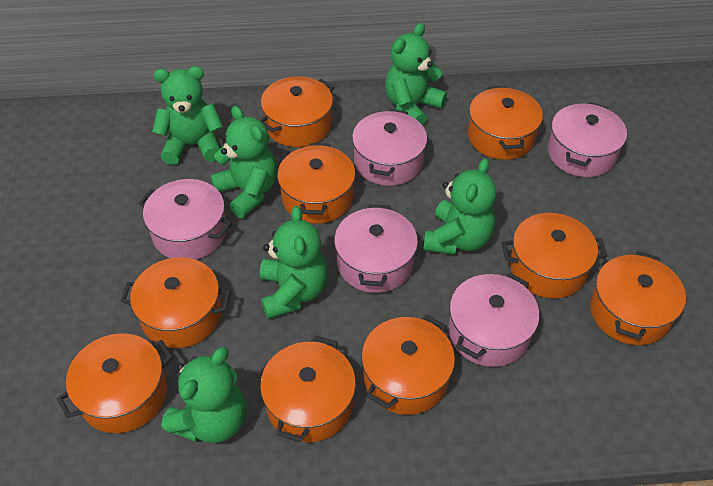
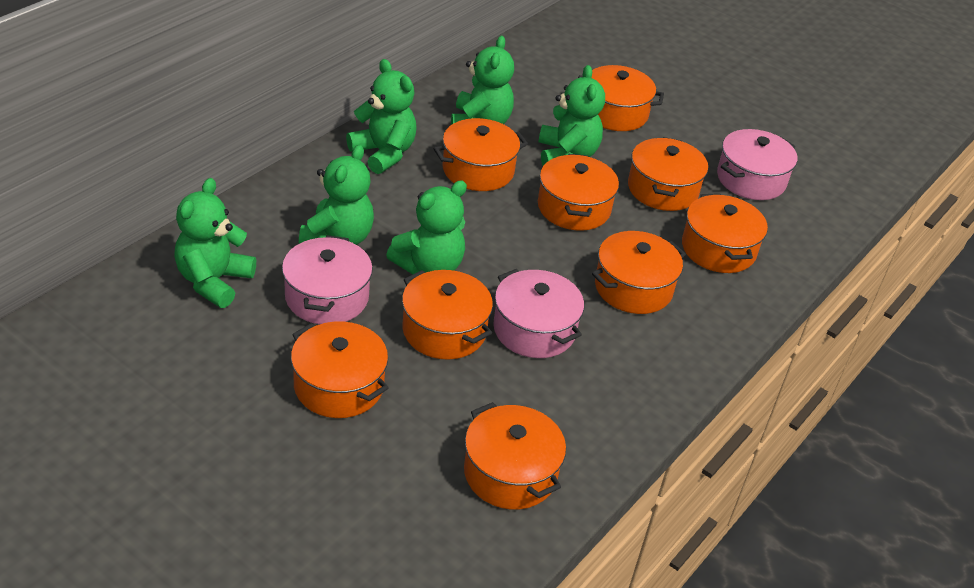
pink pot: [139,179,232,260] [334,204,418,293] [352,109,427,186] [448,273,540,367] [548,102,627,177] = 5 -> [282,235,373,324] [493,269,584,358] [717,129,797,200] = 3

